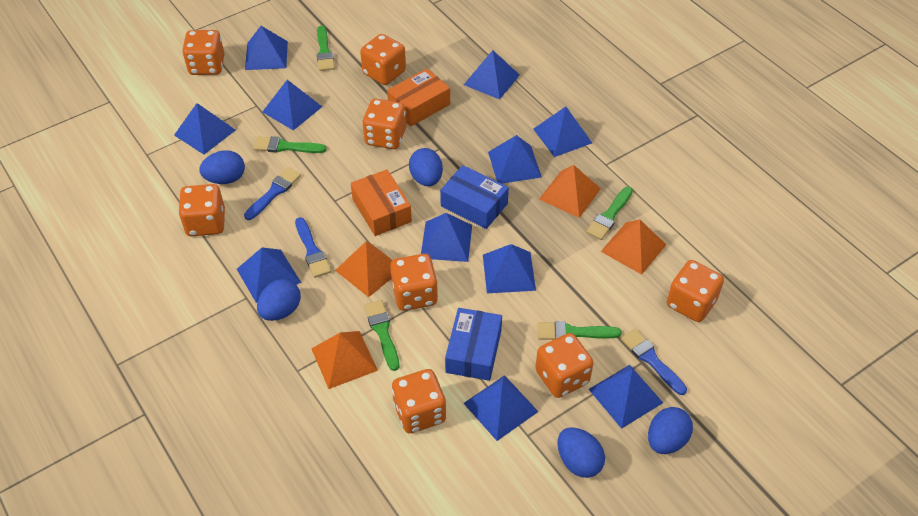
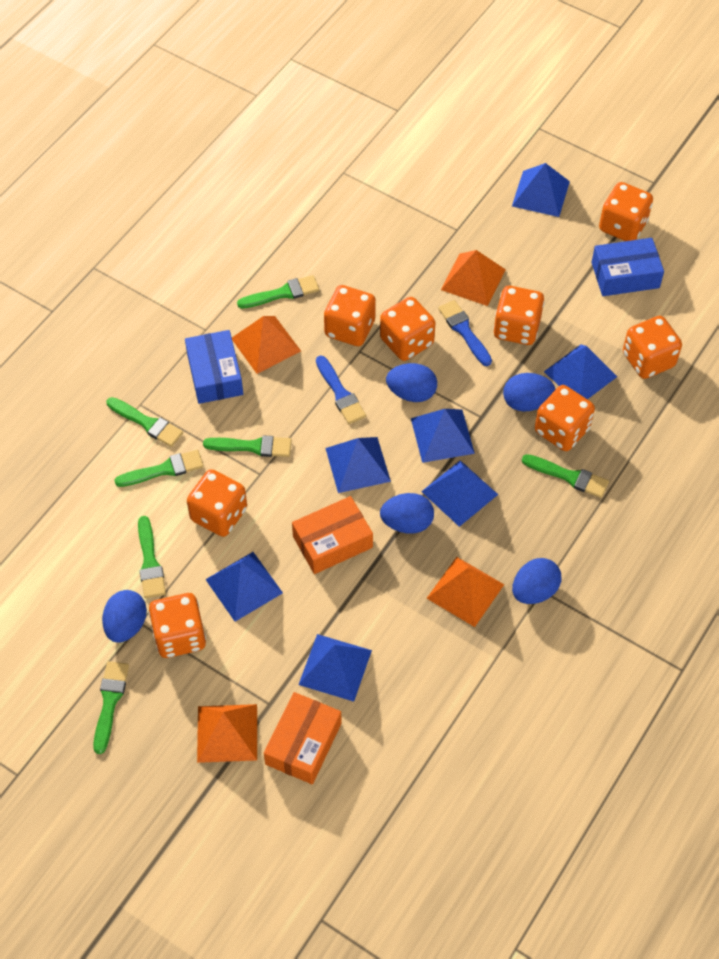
blue brush: [244,167,301,220] [295,217,331,278] [621,329,687,395] = 3 -> [316,356,366,424] [438,300,492,366] = 2
blue pyramid: [174,103,236,154] [237,248,301,303] [245,26,288,70] [262,80,322,130] [421,213,472,262] [463,375,539,441] [464,50,520,99] [483,244,536,293] [488,135,542,184] [533,107,592,157] [589,365,663,429] = 11 -> [205,552,283,622] [298,634,372,702] [326,437,391,493] [411,409,475,463] [421,460,498,527] [512,163,570,217] [544,344,617,399] = 7
green brush: [253,136,327,153] [317,26,335,71] [364,300,400,371] [538,321,622,340] [586,186,633,240] = 5 -> [93,661,129,754] [106,397,183,447] [114,450,204,487] [138,516,166,598] [203,435,292,457] [237,275,319,309] [522,454,609,498] = 7

